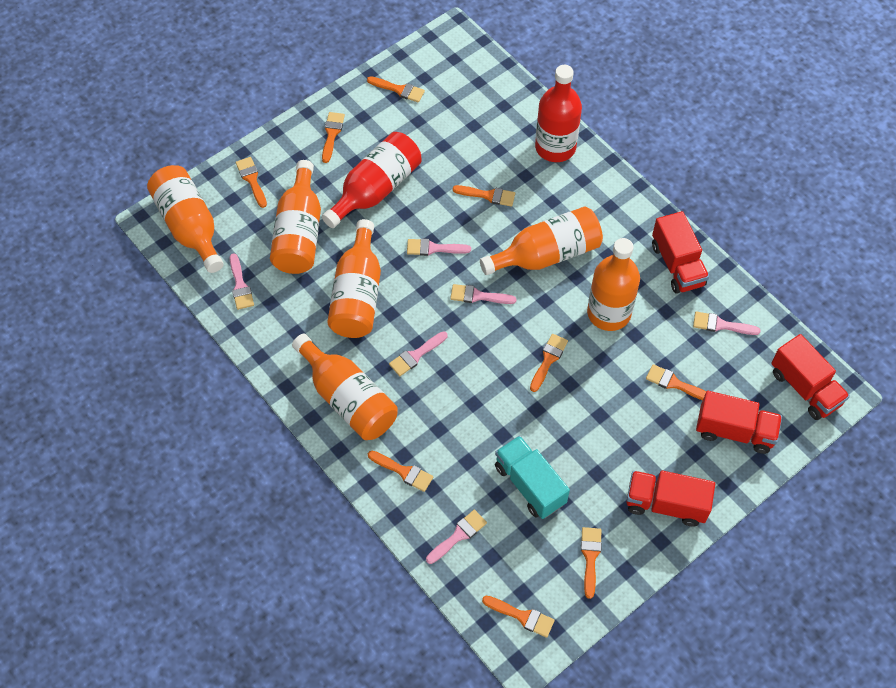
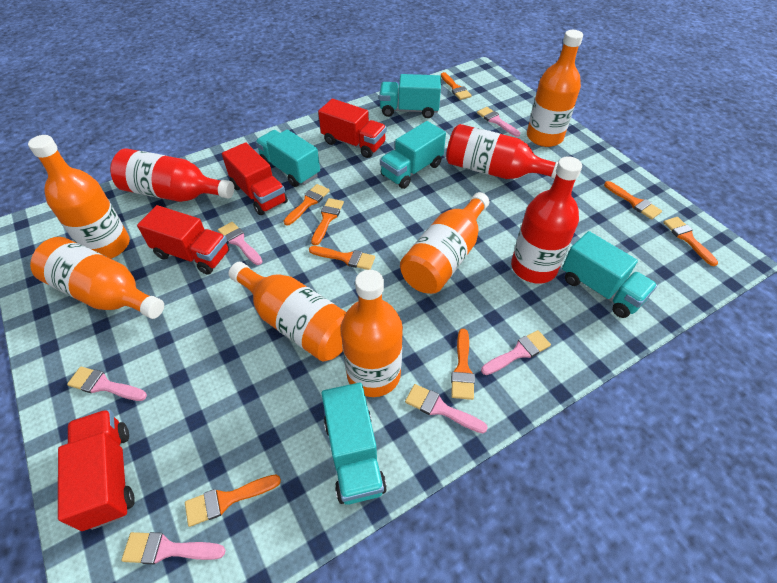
orange brush: [236,157,267,208] [322,112,345,163] [367,76,425,103] [368,451,433,492] [453,185,515,207] [482,596,555,638] [530,334,568,392] [581,527,602,599] [646,364,706,400] = 9 -> [185,475,281,527] [284,184,330,226] [309,246,375,270] [311,198,344,246] [441,72,472,100] [451,329,475,400] [604,181,662,219] [663,217,718,266] = 8
red bottle: [322,132,422,228] [535,65,582,162] = 2 -> [110,148,234,202] [446,124,558,179] [511,156,582,283] = 3
turquoise truck: [495,436,570,519] = 1 -> [255,129,320,187] [321,383,387,505] [379,74,441,118] [380,121,446,189] [562,231,657,318] = 5

